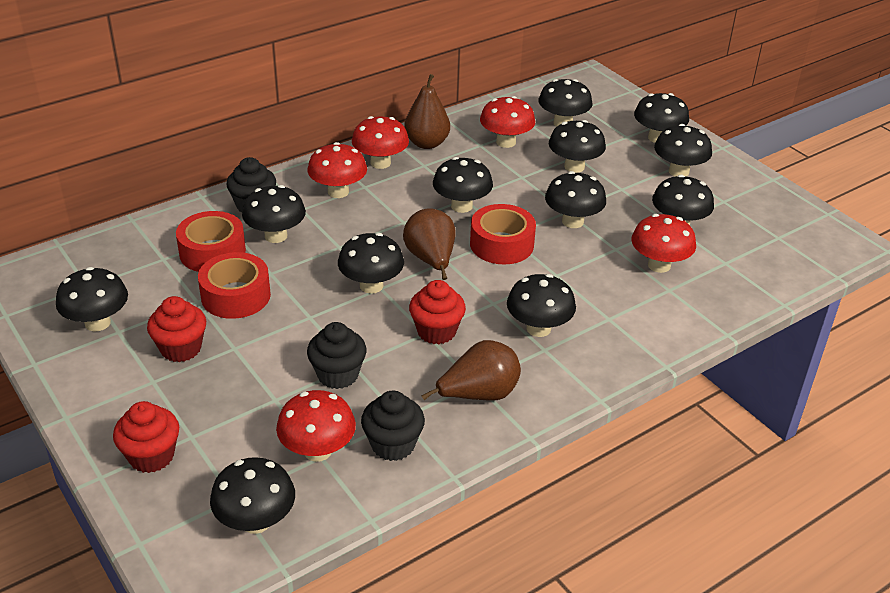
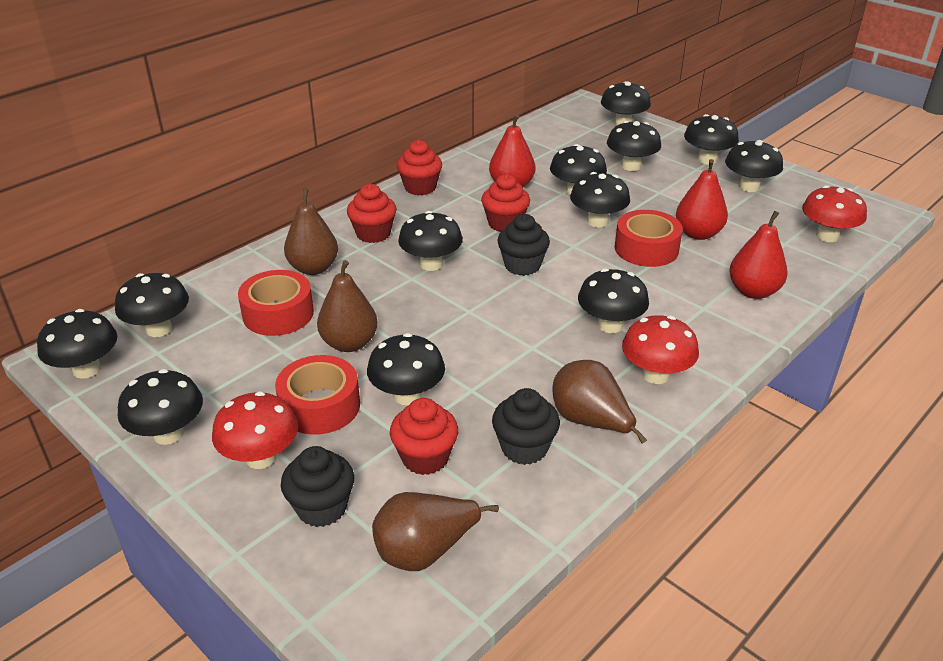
brown pear: [403,208,456,280] [404,74,450,149] [422,340,521,401] = 3 -> [284,188,338,275] [317,260,378,352] [372,492,499,571] [552,360,647,444] = 4
red cupcake: [113,401,179,473] [147,296,206,362] [409,280,466,344] = 3 -> [347,184,397,243] [390,398,458,475] [397,140,442,196] [481,174,530,232] = 4
red mushroom: [276,390,356,462] [308,142,367,198] [352,116,409,169] [480,96,535,148] [631,214,696,273] = 5 -> [212,391,298,469] [622,315,699,384] [802,185,867,242] = 3
red pear: none = 0 -> [489,114,535,188] [676,159,728,240] [729,211,787,299] = 3

